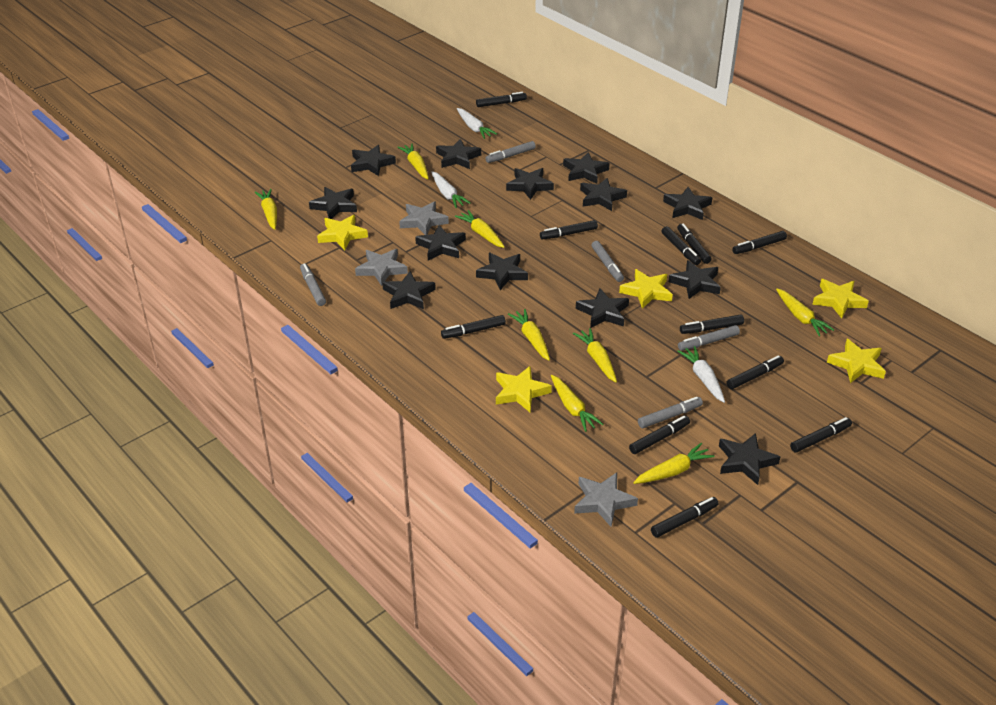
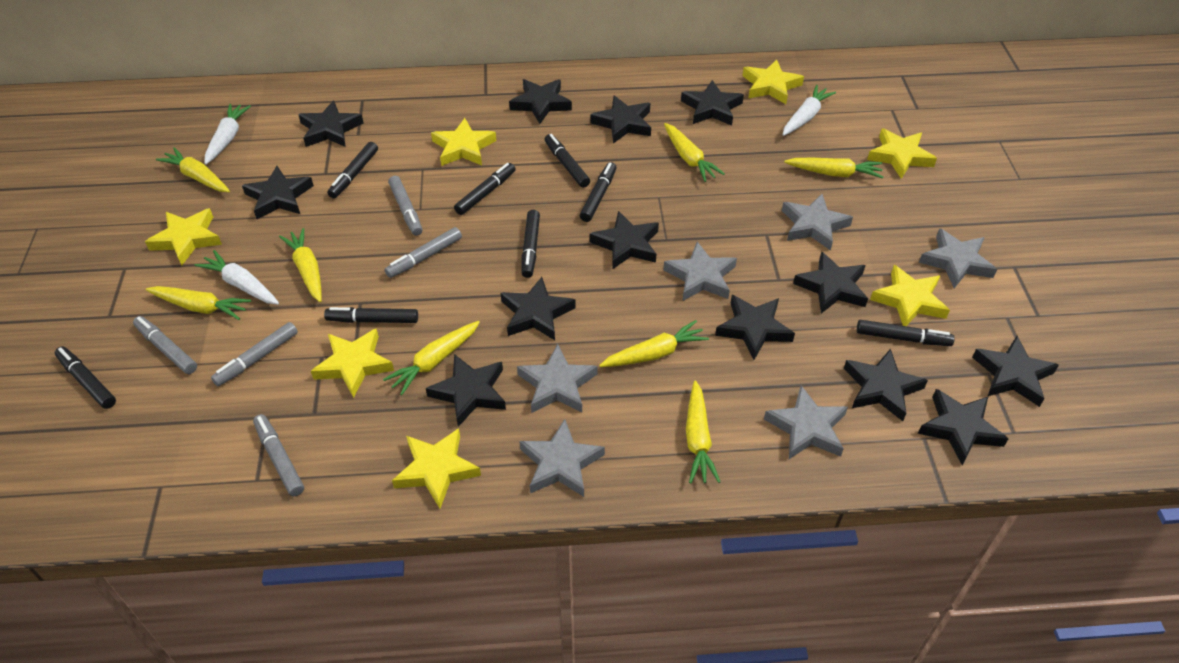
black marker: [441,315,506,339] [476,92,527,107] [540,220,598,239] [629,416,690,454] [651,497,719,538] [662,226,701,265] [677,223,712,264] [680,315,744,334] [727,355,784,389] [732,231,787,254] [790,417,852,453] = 11 -> [55,346,116,409] [324,307,418,323] [327,142,378,198] [454,163,515,215] [521,210,540,278] [545,134,590,188] [580,162,616,222] [857,320,955,346] = 8
grey star: [355,249,408,286] [399,201,449,235] [574,473,638,527] = 3 -> [517,344,597,413] [519,419,605,497] [663,242,737,301] [764,386,848,459] [782,194,853,251] [919,228,997,288] = 6
yellow star: [317,215,368,250] [496,366,552,412] [619,269,673,309] [812,279,869,318] [827,339,886,383] = 5 -> [145,208,222,265] [311,328,394,398] [392,428,481,508] [431,118,496,166] [743,60,804,104] [867,128,937,179] [870,265,950,326] = 7

